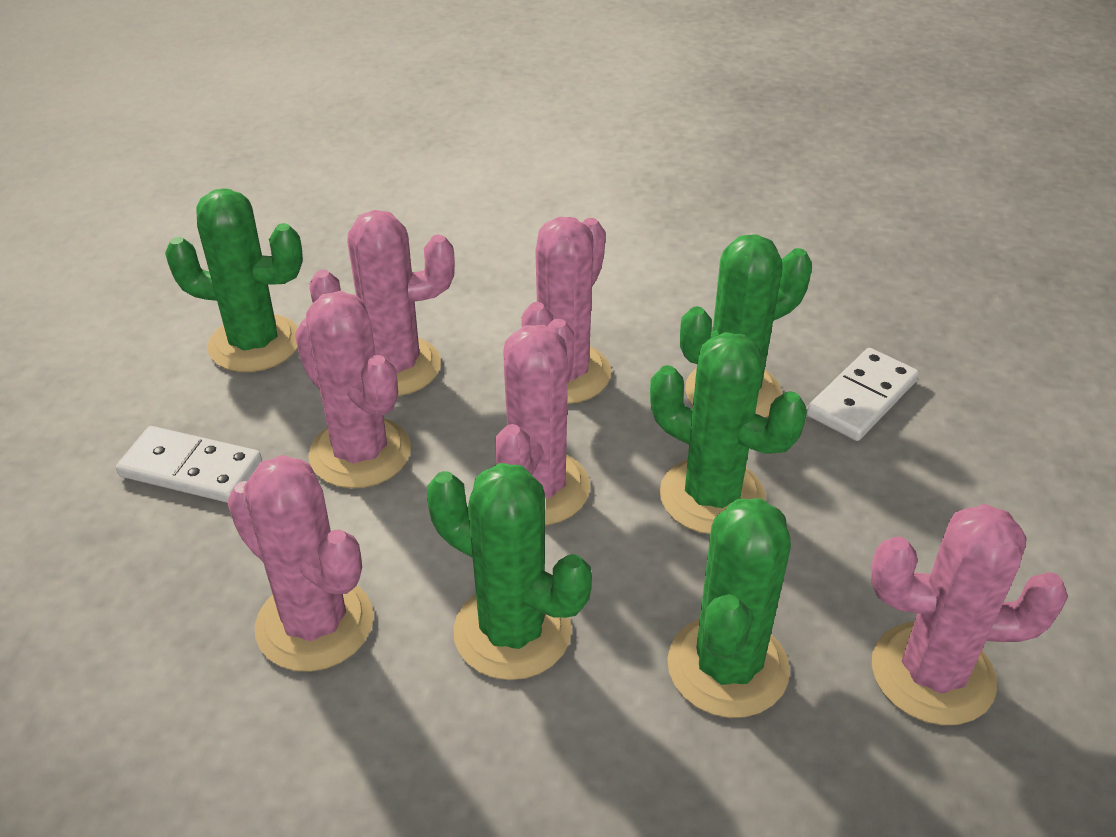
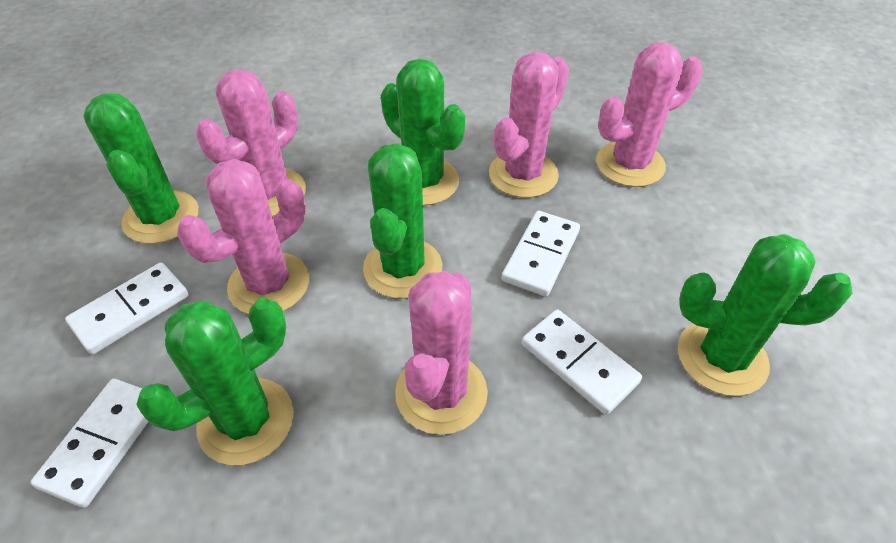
pink cactus: [227,455,374,672] [295,291,411,489] [310,210,455,396] [495,319,590,525] [521,217,611,404] [871,504,1068,725] = 6 -> [177,159,309,314] [196,69,306,217] [395,271,488,435] [489,52,569,198] [596,42,703,187] = 5
white domino: [116,426,262,503] [807,348,919,441] = 2 -> [30,379,149,508] [65,263,189,354] [502,211,580,297] [522,310,642,415] = 4

